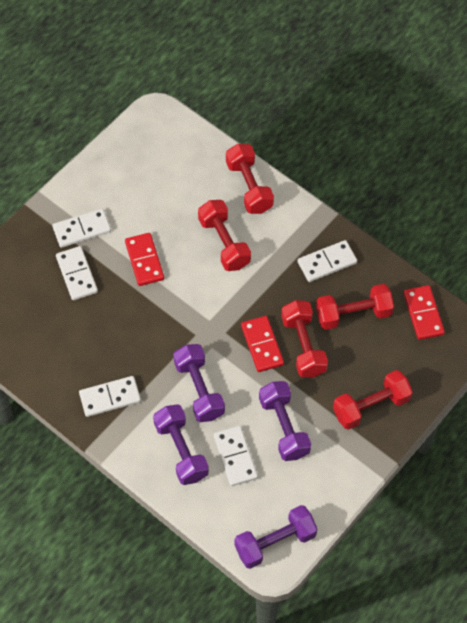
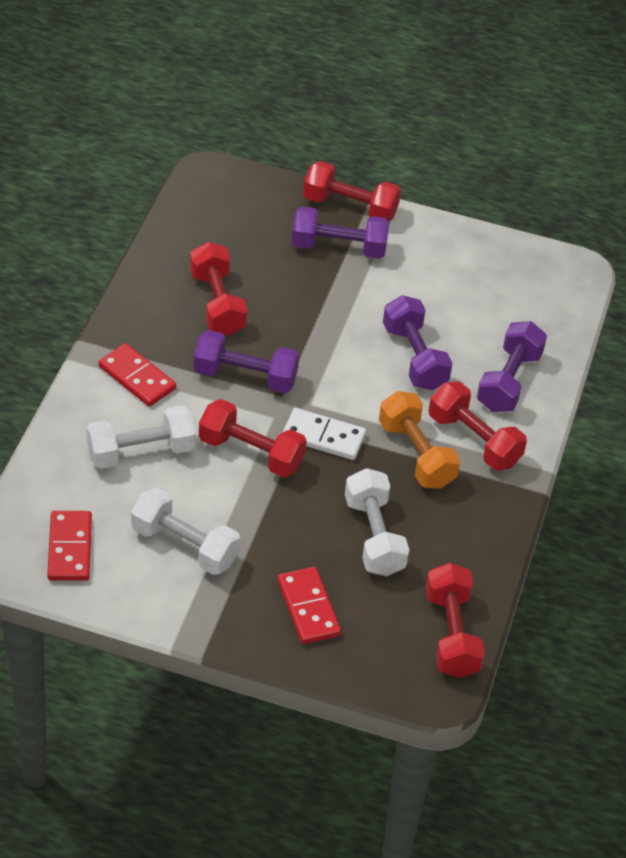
orange dumbbell: none = 0 -> [379,391,460,489] = 1
white domino: [52,209,111,248] [56,246,98,300] [79,376,141,417] [214,426,258,486] [298,240,357,282] = 5 -> [282,408,366,460] = 1
white dumbbell: none = 0 -> [86,405,196,469] [131,488,240,575] [345,468,409,576] = 3

